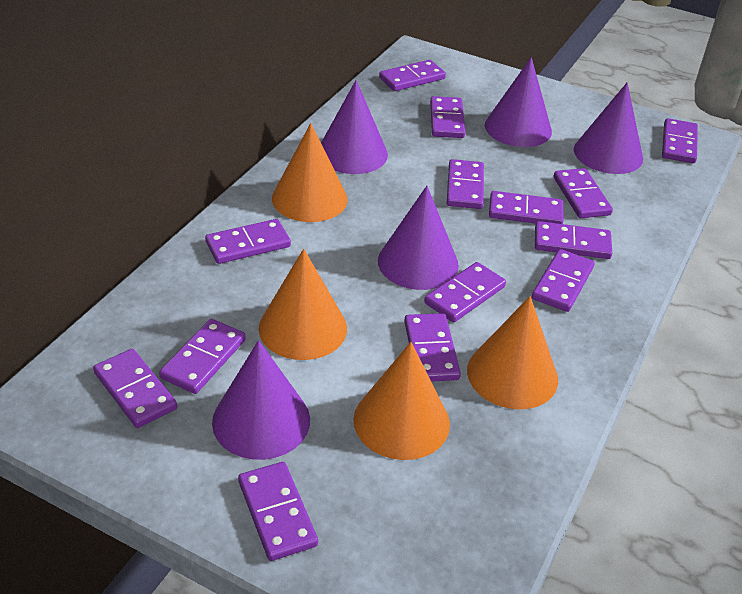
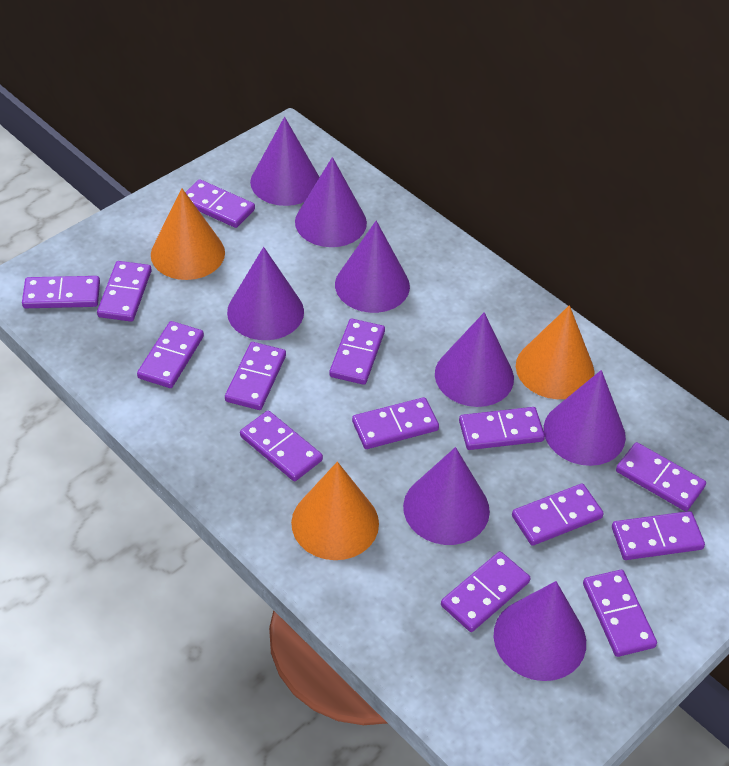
orange cone: [259,249,347,360] [272,123,348,222] [353,342,450,460] [467,296,558,409] = 4 -> [151,188,225,280] [291,462,379,560] [516,305,594,399] = 3
purple cone: [212,340,310,460] [321,80,388,174] [378,186,459,290] [485,57,552,147] [574,82,643,174] = 5 -> [227,247,304,340] [250,117,319,206] [295,157,367,247] [335,221,410,313] [403,447,490,545] [435,312,514,407] [494,581,586,681] [544,370,626,466] = 8

